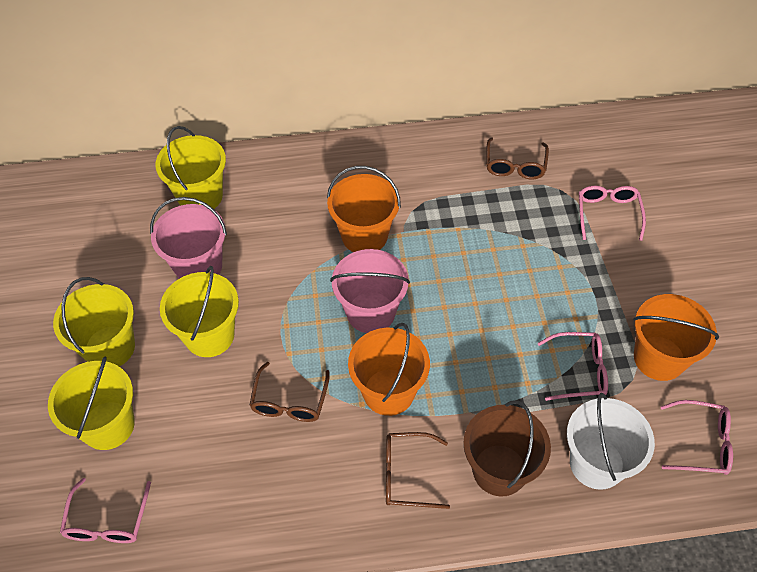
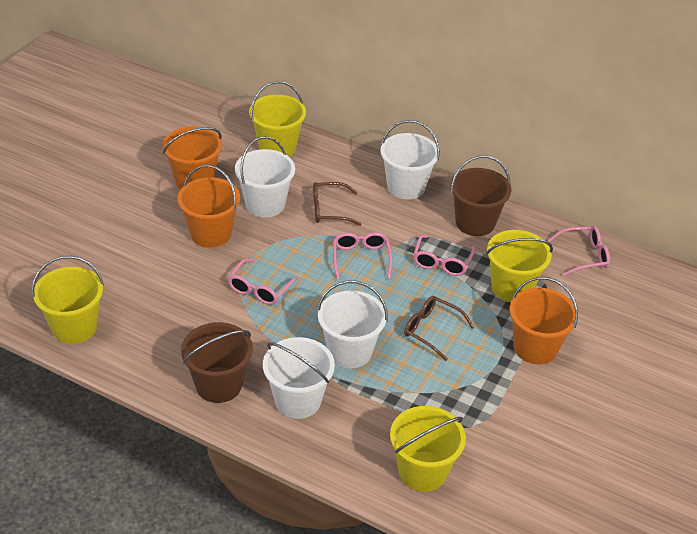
brown bucket: [463,400,551,496] = 1 -> [181,322,253,403] [451,156,511,236] = 2
brown glasses: [250,362,330,422] [386,432,450,509] [486,137,549,179] = 3 -> [313,182,361,226] [404,296,474,361] = 2
pink bucket: [150,197,227,279] [330,249,410,333] = 2 -> none = 0
white bucket: [567,393,655,490] = 1 -> [235,136,295,217] [263,337,335,419] [317,280,388,368] [380,120,440,199] = 4

